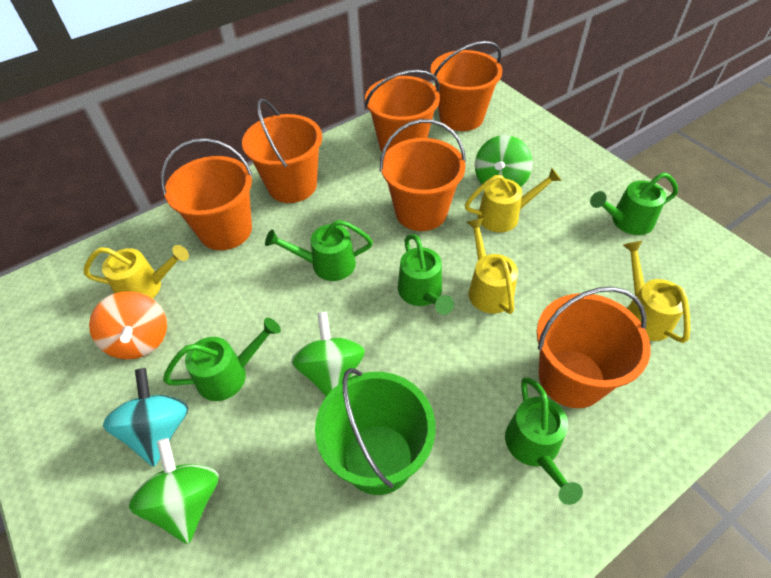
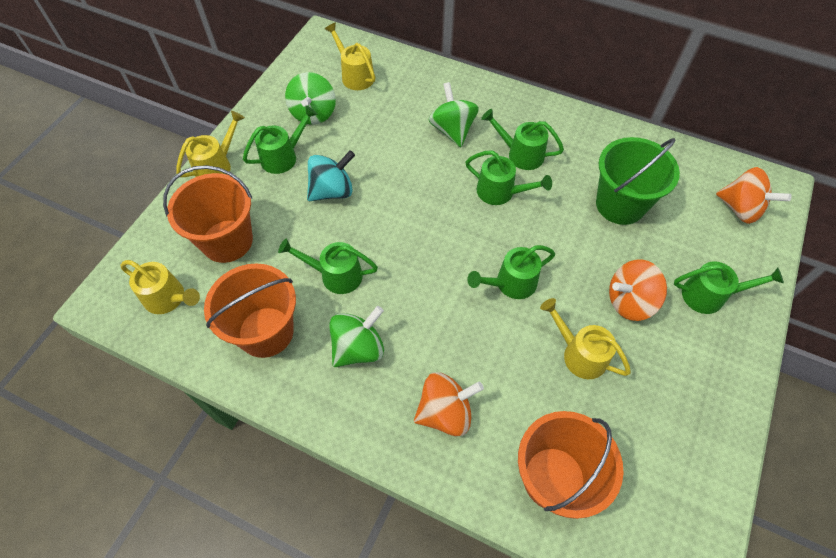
green watering can: [163,318,281,401] [265,220,373,281] [398,234,454,315] [505,377,583,505] [590,172,678,235] = 5 -> [243,106,318,174] [278,238,378,294] [466,150,552,205] [467,245,555,299] [481,109,564,170] [674,261,784,314] = 6
orange bucket: [161,138,253,250] [242,98,322,203] [365,70,440,152] [380,119,466,231] [430,41,502,131] [537,287,651,408] = 6 -> [163,165,253,263] [204,264,296,358] [518,411,624,519] = 3
orange spinning top: [89,291,167,359] = 1 -> [414,372,484,436] [609,259,667,321] [716,167,791,224] = 3

